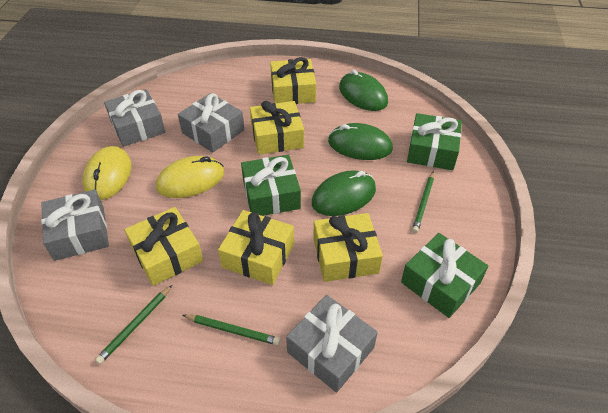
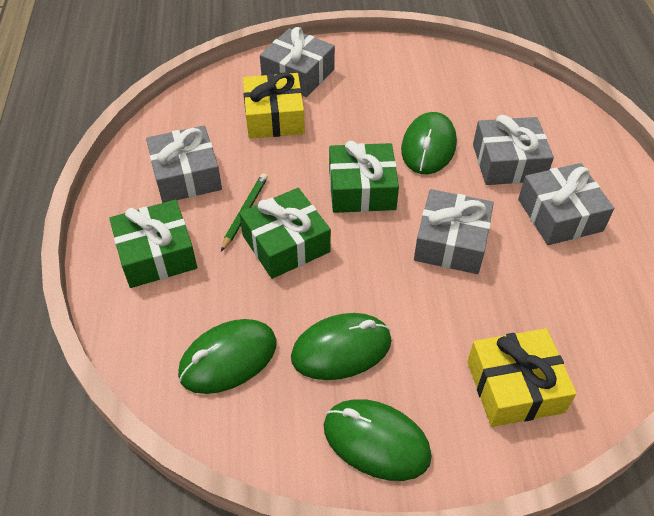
green mouse: [312,170,376,216] [328,123,393,160] [339,70,388,111] = 3 -> [178,319,277,394] [291,313,392,380] [324,399,432,481] [401,112,457,174] = 4
green pencil: [95,285,172,364] [183,314,280,345] [412,171,434,233] = 3 -> [221,173,268,251] = 1
grey gift: [41,190,109,261] [104,89,166,147] [178,93,244,153] [286,295,378,393] = 4 -> [146,125,222,203] [260,27,335,97] [414,189,494,274] [473,115,554,185] [518,163,614,245] = 5
yellow gift: [125,207,203,286] [218,210,294,285] [250,101,304,155] [270,57,316,104] [313,213,383,282] = 5 -> [243,72,305,139] [467,328,577,427] = 2
yellow mouse: [82,146,131,200] [156,156,224,198] = 2 -> none = 0

